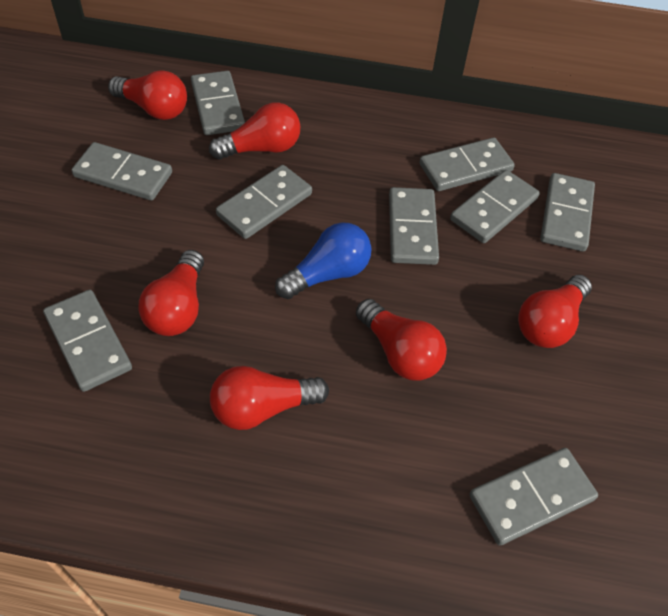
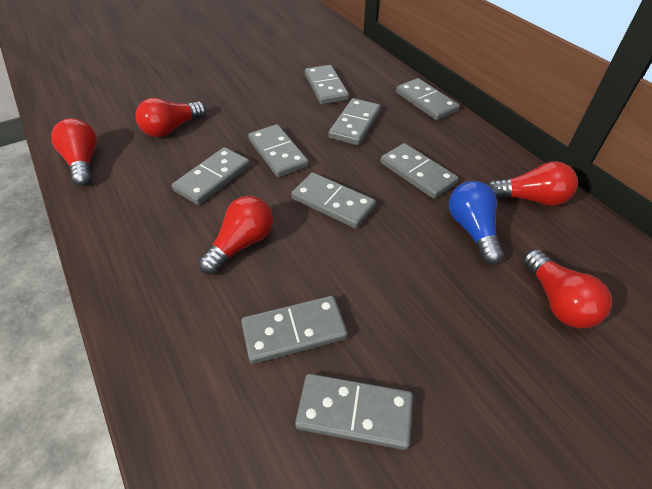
red light bulb: [108,70,187,120] [138,250,204,336] [209,102,300,160] [210,366,329,430] [356,299,447,381] [518,275,592,348] = 6 -> [51,118,97,186] [136,98,206,137] [198,196,273,274] [488,161,578,206] [523,249,612,328] = 5

